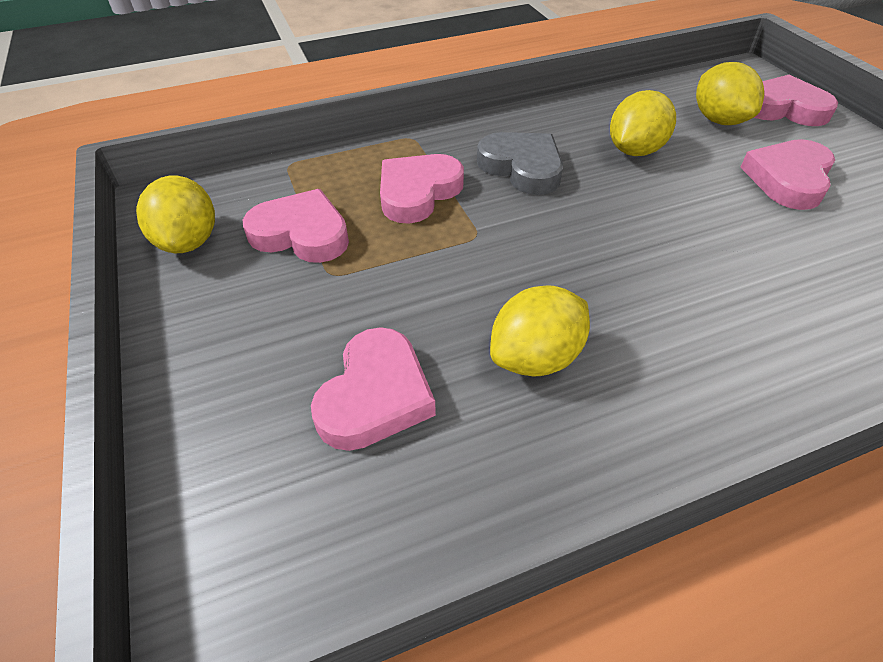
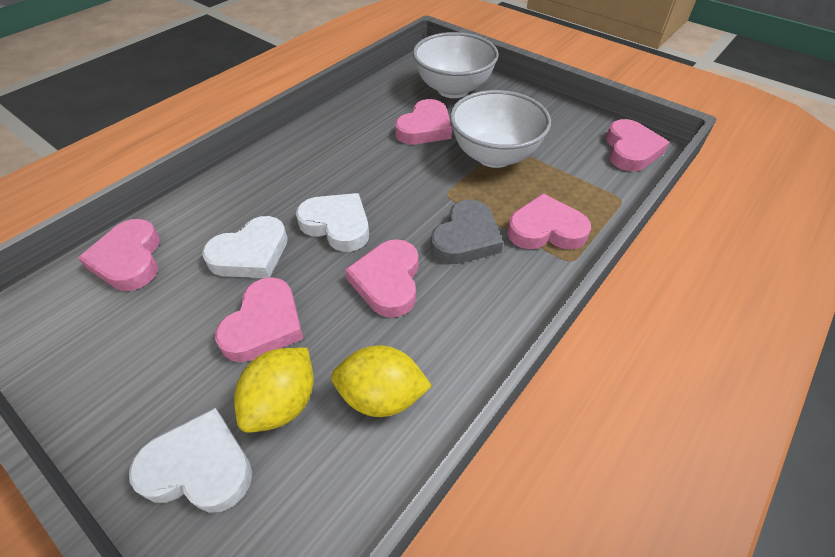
pink heart: [243,189,349,263] [311,327,436,451] [380,154,464,224] [740,139,835,210] [754,75,838,126] = 5 -> [78,219,160,291] [215,277,303,362] [345,239,418,318] [395,99,452,144] [507,193,591,250] [606,119,669,171] = 6
white bowl: none = 0 -> [413,32,499,98] [450,90,551,168] = 2
white heart: none = 0 -> [129,408,252,513] [202,216,288,278] [296,193,369,252] = 3
yellow lemon: [136,176,215,253] [490,286,590,377] [610,90,676,156] [696,62,764,125] = 4 -> [234,347,314,433] [331,345,432,417] = 2

